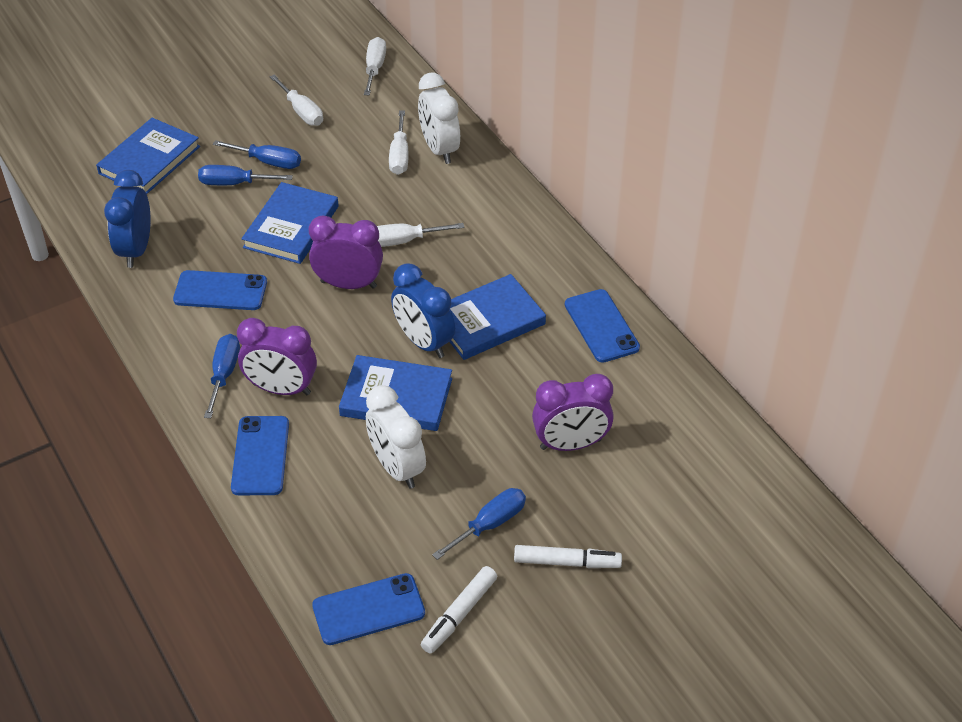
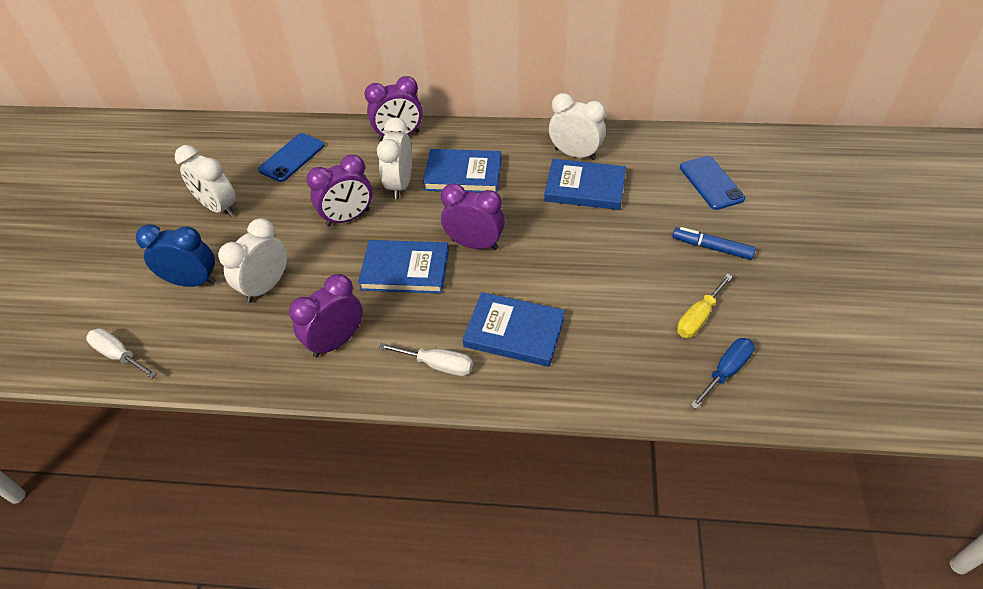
blue clock: [104,170,151,268] [391,263,455,358] = 2 -> [136,224,216,287] = 1
blue marker: none = 0 -> [673,227,756,260] = 1
blue phone: [173,270,267,310] [231,416,289,495] [312,573,425,645] [565,289,640,363] = 4 -> [258,133,325,182] [680,156,745,210] = 2
blue screwdriver: [198,165,293,185] [204,334,240,418] [213,140,301,169] [432,488,526,560] = 4 -> [690,338,754,409] = 1
purple clock: [237,318,317,395] [309,215,383,289] [532,374,614,451] = 3 -> [289,274,363,358] [306,155,372,227] [365,76,423,141] [441,183,505,250] = 4
white clock: [366,385,426,489] [418,73,460,164] = 2 -> [175,145,236,217] [218,218,287,303] [377,117,412,199] [549,93,606,160] = 4
white marker: [421,566,497,654] [514,545,622,568] = 2 -> none = 0
white screwdriver: [269,75,323,126] [364,37,386,96] [377,223,464,247] [389,111,409,175] = 4 -> [86,328,157,378] [378,343,473,376] = 2
yellow screwdriver: none = 0 -> [677,274,733,338] = 1

